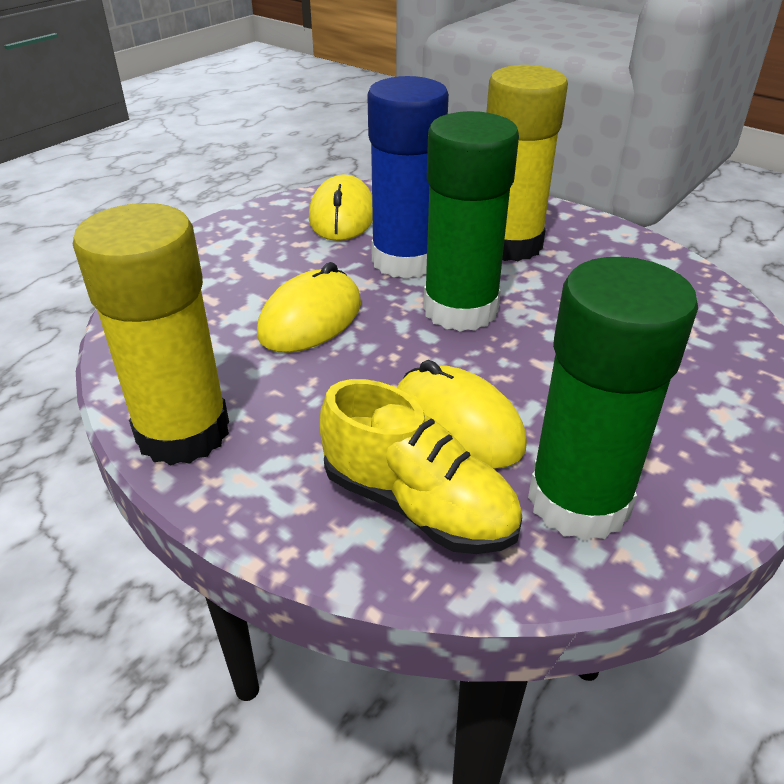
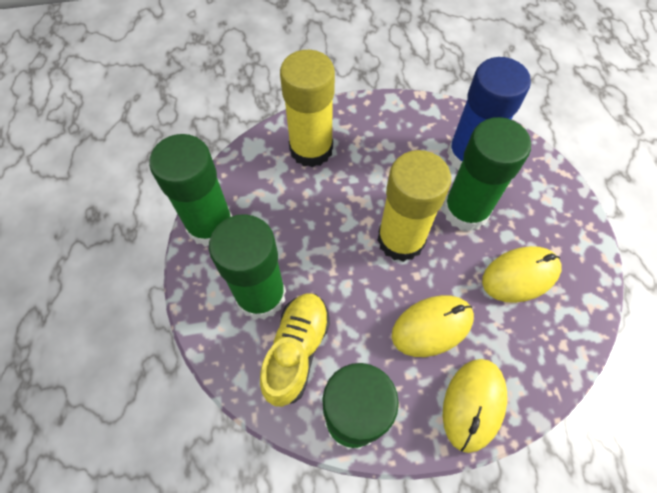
green glue stick: [423,111,519,332] [528,257,698,541] = 2 -> [149,134,232,246] [209,214,286,320] [322,363,399,450] [443,117,531,231] = 4

